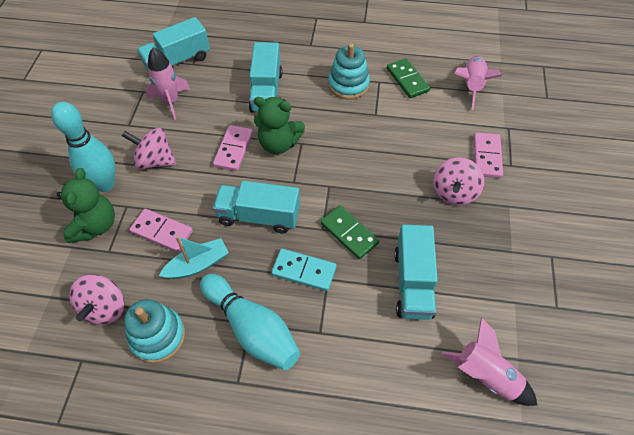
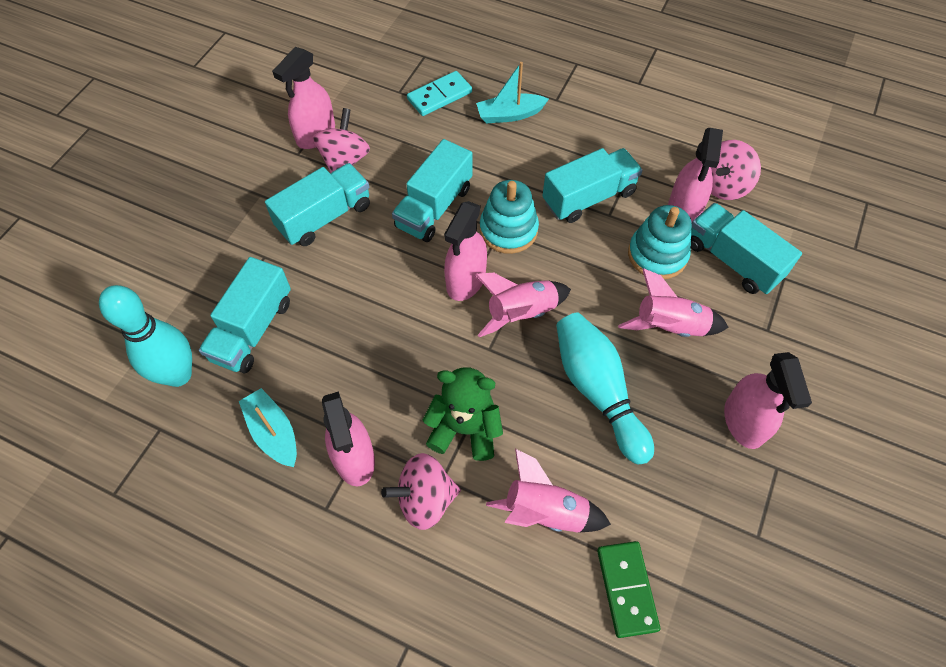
green domino: [320,205,379,259] [387,58,430,98] = 2 -> [597,541,660,638] = 1
green teddy bear: [57,168,115,243] [254,97,305,154] = 2 -> [423,367,503,461] = 1
pink domino: [129,209,193,252] [213,125,253,171] [474,132,503,178] = 3 -> none = 0
pink spray bottle: none = 0 -> [272,47,335,149] [322,391,375,486] [444,201,487,301] [668,128,723,222] [724,352,812,449] = 5
turquoise boat: [159,236,229,279] = 1 -> [239,388,297,467] [476,62,549,123] = 2
turquoise truck: [137,17,210,72] [213,181,300,234] [249,42,282,113] [394,224,438,320] = 4 -> [199,257,291,373] [265,163,370,246] [392,139,472,242] [542,148,643,223] [691,203,802,294] = 5

